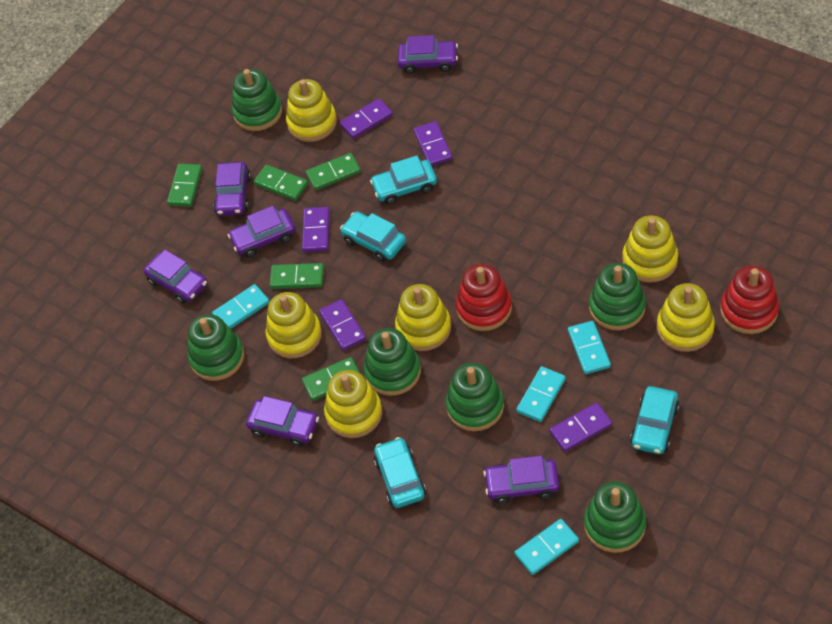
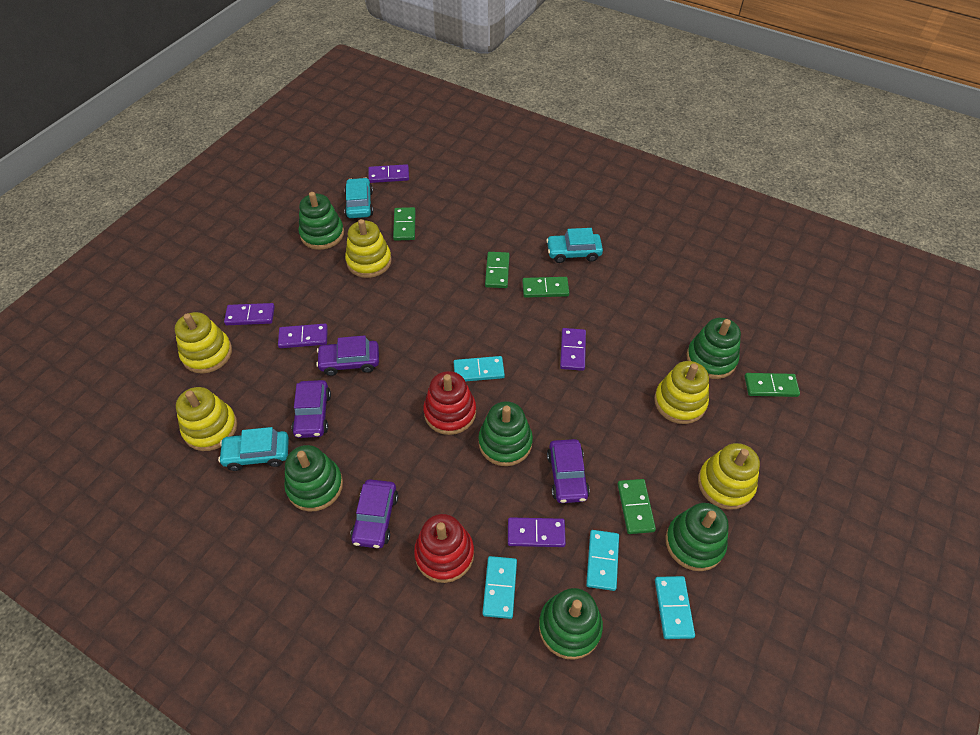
purple car: [143,250,207,304] [213,162,251,216] [228,206,295,257] [246,396,319,447] [398,35,458,74] [483,455,559,504] = 6 -> [291,380,331,438] [316,335,379,376] [350,479,398,548] [547,439,590,503] = 4
turquoise car: [340,211,406,262] [370,156,437,205] [374,437,426,508] [630,386,680,454] = 4 -> [218,427,289,471] [344,178,373,218] [546,228,603,263] = 3
yellow stacking toy: [265,292,322,358] [286,79,337,142] [324,370,382,438] [395,284,451,351] [622,215,678,283] [657,283,715,352] = 6 -> [175,312,232,374] [176,387,237,451] [345,219,392,278] [654,361,709,424] [698,443,760,510] = 5

